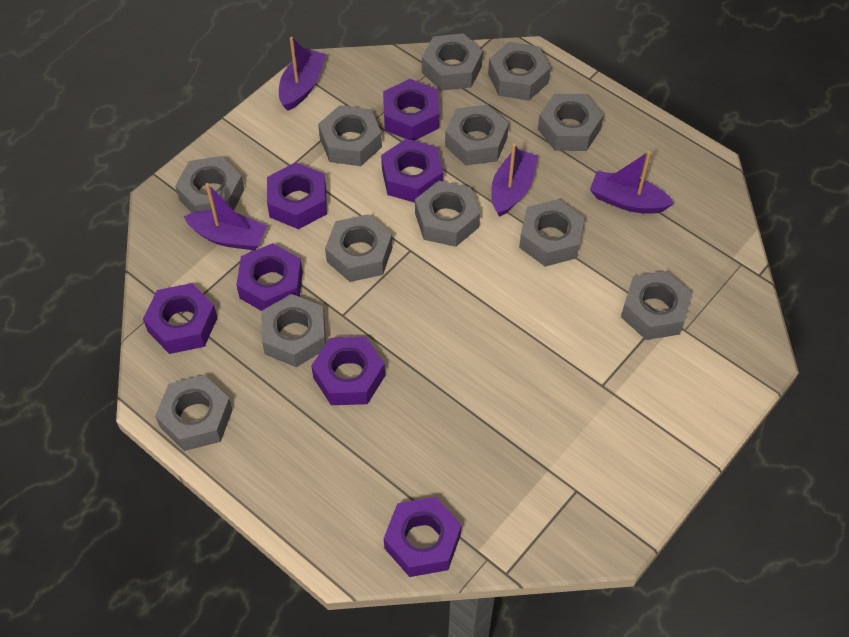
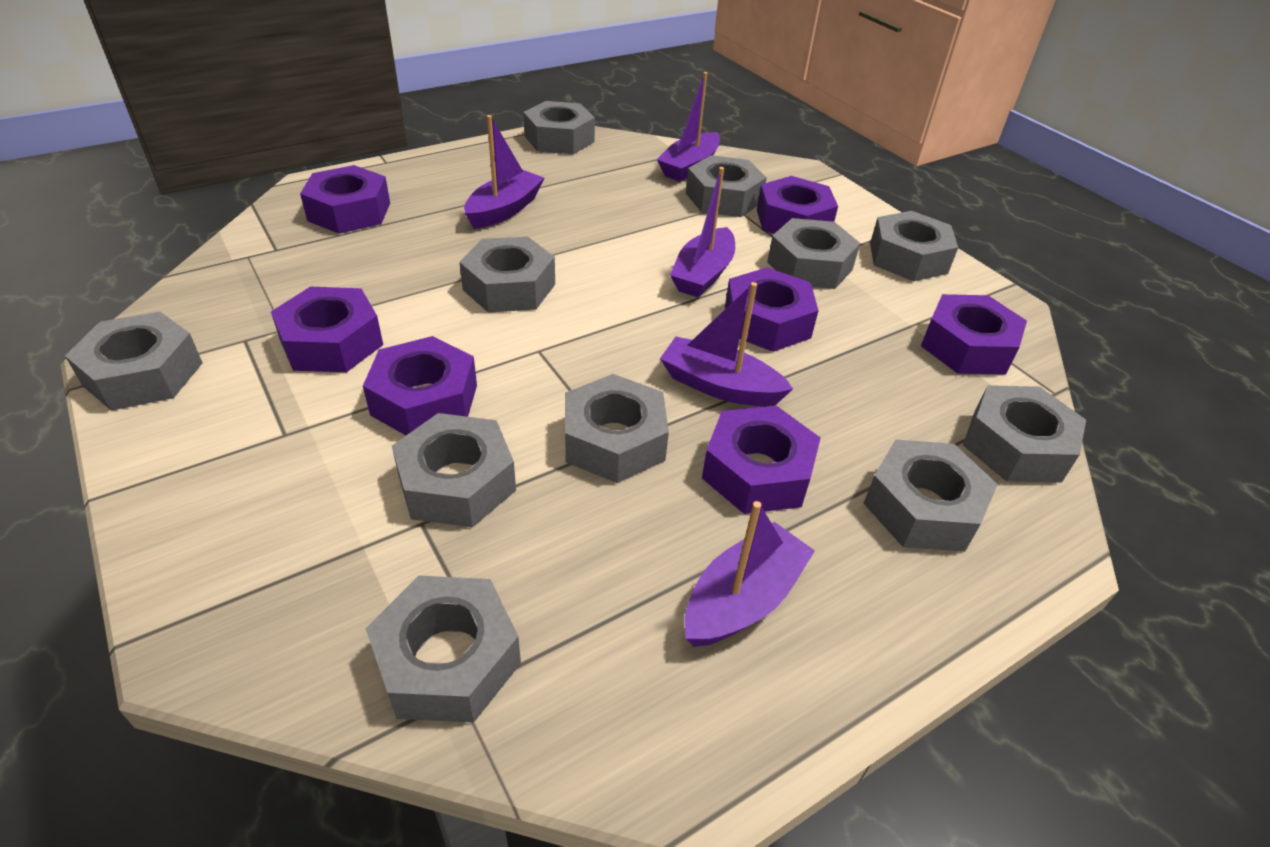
grey nut: [155,375,233,451] [175,156,244,213] [261,294,326,367] [318,105,382,166] [325,214,392,282] [415,181,480,247] [422,33,483,91] [445,104,509,165] [488,42,550,100] [519,199,585,267] [538,94,604,151] [621,271,692,340] = 12 -> [65,312,202,411] [366,575,521,723] [392,413,516,528] [459,237,555,313] [524,101,595,154] [565,374,669,483] [686,155,767,217] [767,218,860,289] [864,439,998,552] [870,211,958,281] [963,385,1086,482] = 11
purple boat: [183,183,267,250] [279,37,326,111] [491,143,538,217] [590,151,674,214] = 4 -> [464,115,544,229] [657,72,720,182] [660,282,793,406] [670,167,735,297] [684,501,815,647] = 5

